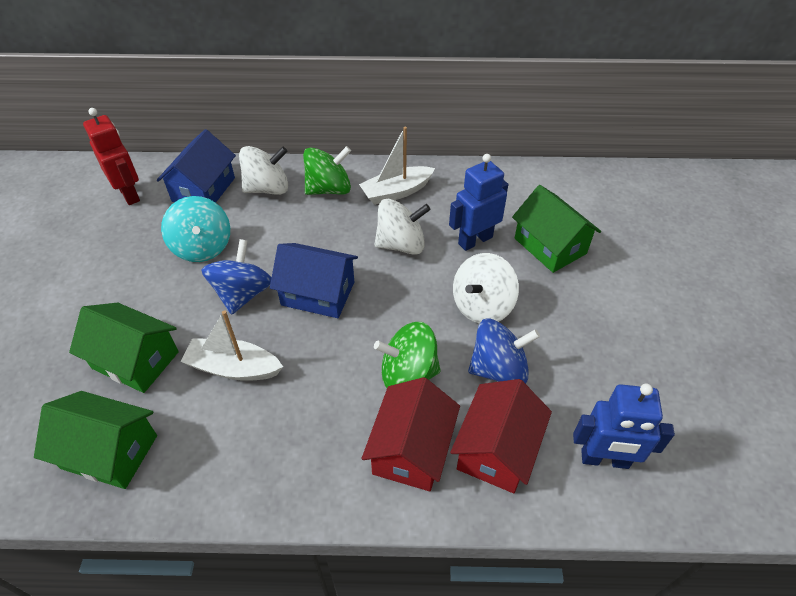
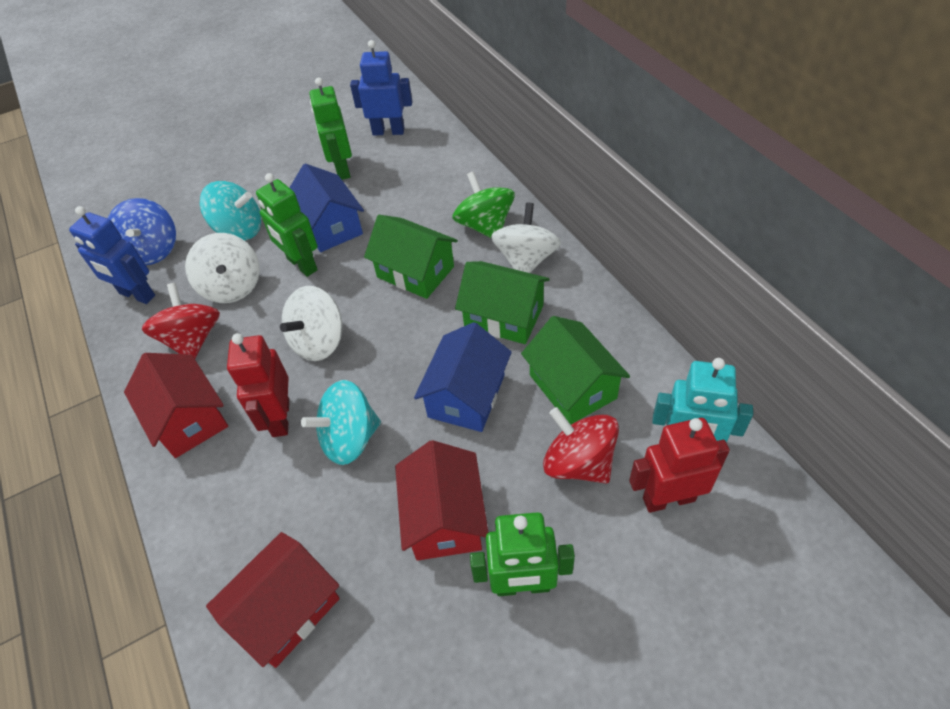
blue spinning top: [201,239,272,315] [468,319,540,384] = 2 -> [108,198,176,265] = 1
green robot: none = 0 -> [256,173,318,277] [309,77,352,180] [470,512,575,596] = 3
green spinning top: [303,146,351,195] [374,322,441,388] = 2 -> [452,171,515,239] = 1
red house: [362,377,460,491] [450,379,552,493] = 2 -> [124,353,228,458] [206,532,340,668] [395,440,488,561] = 3
red robot: [83,108,140,205] = 1 -> [227,333,289,437] [629,418,730,513] = 2
red spinning top: none = 0 -> [142,283,220,359] [543,407,619,484] = 2
turquoise robot: none = 0 -> [652,358,753,443] = 1
turquoise spinning top: [161,196,230,262] = 1 -> [200,181,261,240] [301,380,381,465] = 2
white boat: [181,310,283,381] [359,127,435,205] = 2 -> none = 0

